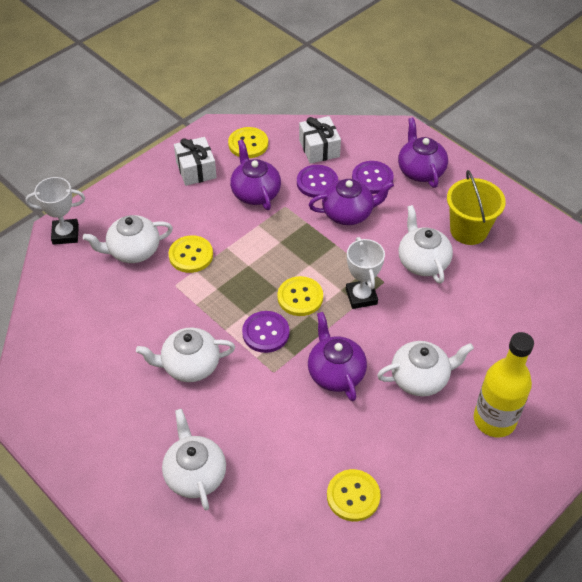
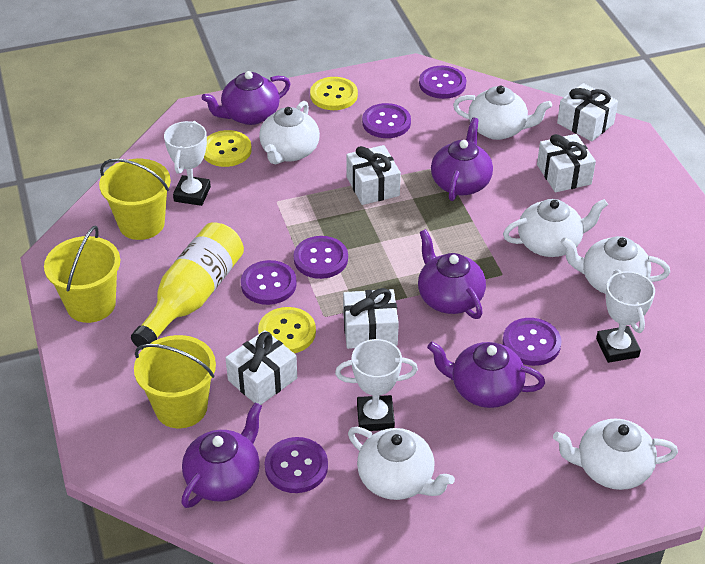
purple button: [242,311,290,353] [297,165,338,198] [352,161,394,194] = 3 -> [241,260,297,305] [264,437,328,493] [294,236,348,279] [362,103,411,138] [419,66,466,99] [503,318,562,366] = 6
purple teapot: [230,140,281,210] [308,312,367,401] [309,179,394,225] [398,117,448,188] = 4 -> [181,402,262,508] [202,71,291,125] [418,229,486,319] [427,342,545,408] [431,118,493,201] = 5
white gift: [174,137,217,186] [299,116,341,164] = 2 -> [225,330,297,405] [343,288,399,349] [346,145,401,205] [537,134,596,192] [557,83,618,141] = 5
white teapot: [83,215,173,263] [136,328,235,382] [162,409,226,510] [377,341,474,396] [398,205,453,284] = 5 -> [259,101,320,164] [348,427,455,500] [453,86,552,140] [503,199,608,257] [553,418,678,490] [560,236,670,294] = 6
white trophy: [25,177,85,245] [346,237,385,309] = 2 -> [164,121,211,206] [335,339,418,431] [596,269,655,363] = 3
yellow bucket: [447,170,506,245] = 1 -> [44,226,120,323] [99,159,171,240] [134,335,216,428] = 3
yellow button: [168,235,213,273] [228,127,268,158] [277,276,323,316] [327,469,381,521] = 4 -> [204,130,252,167] [258,307,316,353] [310,77,358,110] = 3

